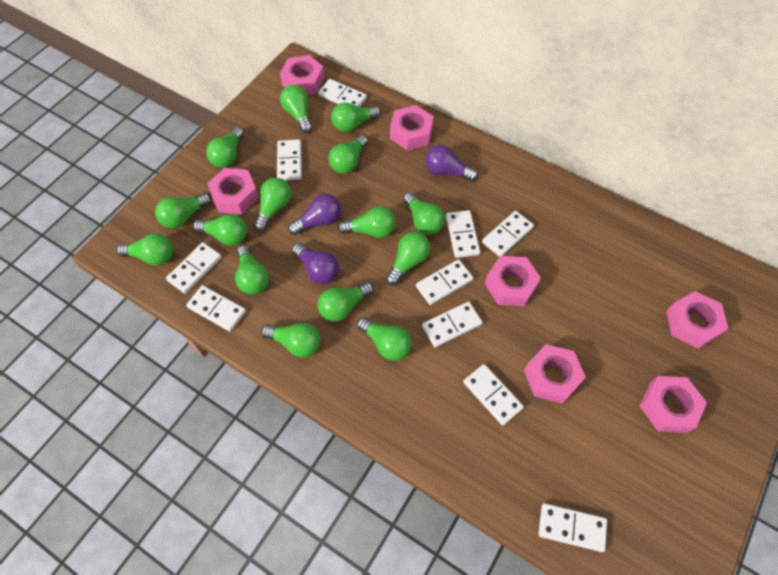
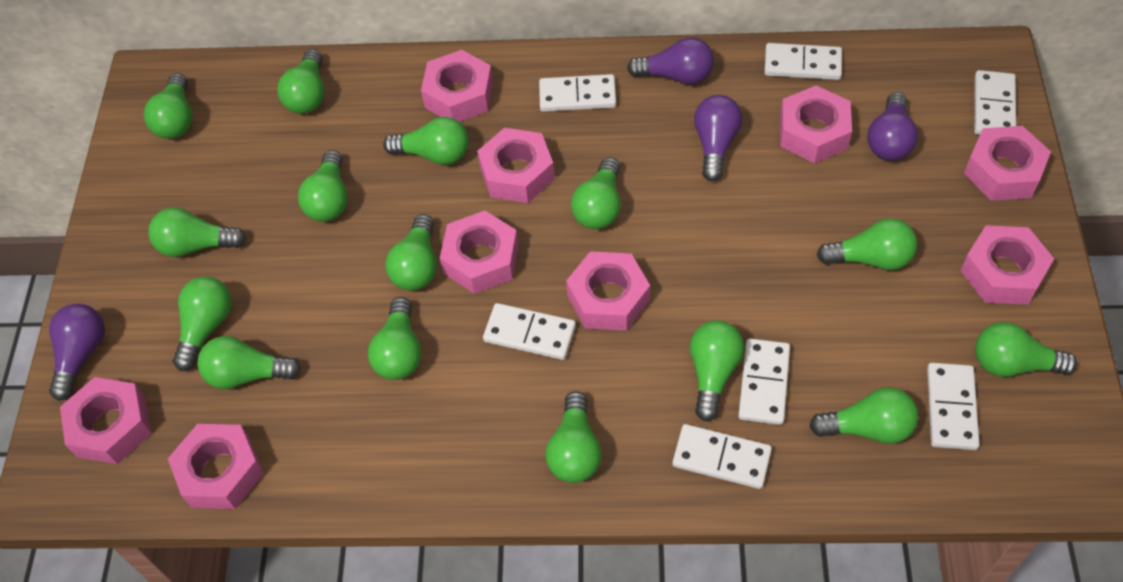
pink nut: [207,168,259,214] [280,55,325,95] [390,105,434,151] [485,256,541,306] [524,344,586,404] [639,376,707,433] [666,291,728,349] = 7 -> [60,377,152,464] [168,424,264,509] [421,50,493,122] [440,211,519,294] [477,128,555,203] [566,251,650,331] [780,85,852,163] [961,225,1054,305] [964,126,1051,201] = 9
purple light bulb: [288,194,342,235] [292,243,339,284] [425,145,478,181] = 3 -> [49,304,105,401] [627,37,714,85] [694,95,742,181] [867,92,918,161] = 4
white domino: [166,242,222,294] [186,285,246,332] [277,139,302,180] [318,79,367,107] [416,259,474,305] [422,302,483,348] [446,210,481,258] [463,364,524,426] [482,211,534,257] [539,503,607,552] = 10 -> [483,303,576,360] [539,74,616,112] [673,424,772,489] [738,338,790,425] [764,43,842,80] [927,363,980,450] [974,70,1016,135] = 7

